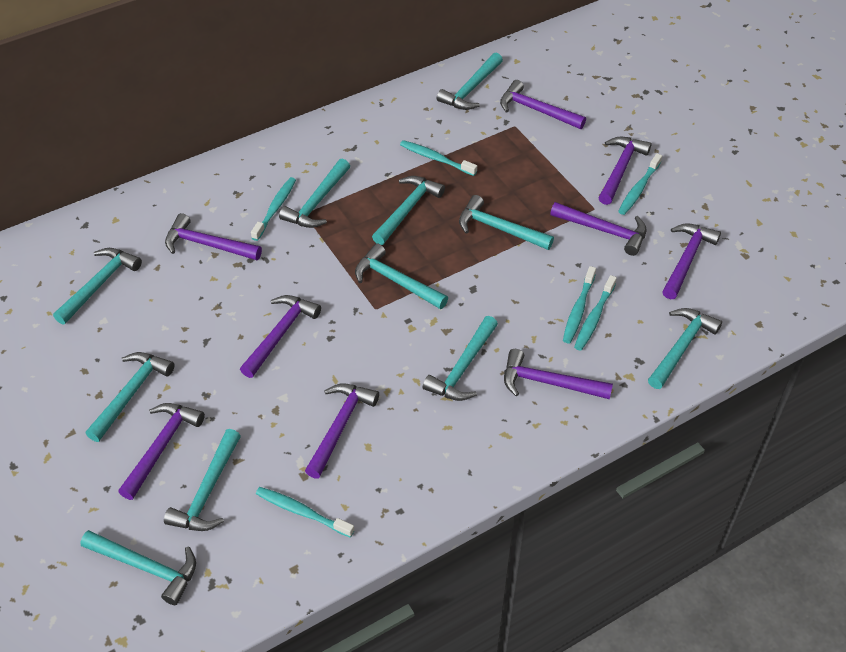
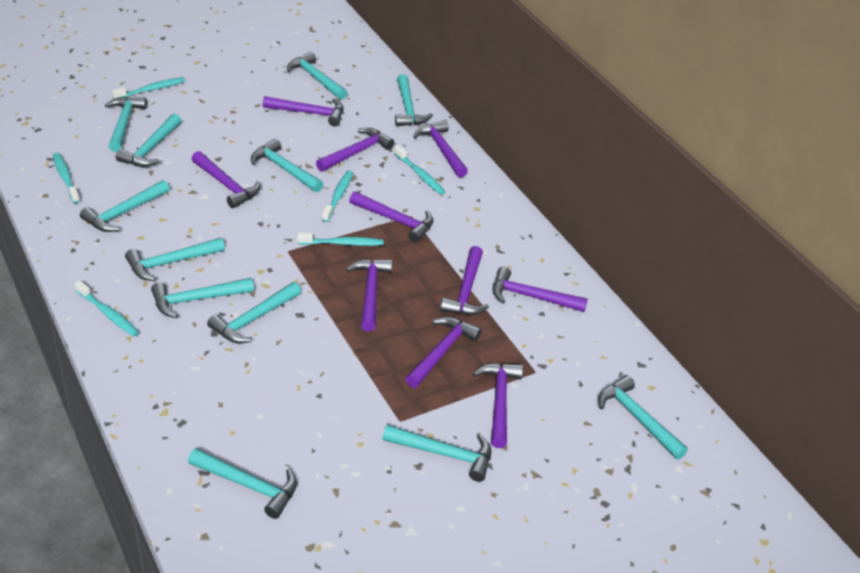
purple hammer: [118,403,205,500] [165,213,262,260] [240,295,321,378] [305,383,379,479] [500,80,586,129] [504,349,613,399] [550,202,646,256] [598,137,651,205] [662,224,721,299] = 9 -> [192,151,260,208] [263,96,343,126] [316,128,394,172] [346,259,392,332] [349,191,434,242] [405,317,481,388] [413,120,468,177] [440,246,489,315] [473,363,523,448] [492,267,588,312] = 10
turquoise hammer: [53,248,142,324] [80,530,196,605] [86,352,175,442] [164,429,241,531] [279,159,350,228] [355,243,448,309] [372,176,445,245] [423,316,498,401] [437,53,503,110] [459,195,554,250] [648,308,722,389] = 11 -> [80,180,170,232] [105,97,147,152] [116,114,182,167] [125,238,225,281] [151,278,254,318] [188,448,297,519] [207,282,301,343] [251,139,323,192] [287,52,347,100] [383,425,491,482] [395,74,433,126] [598,375,688,459] = 12

